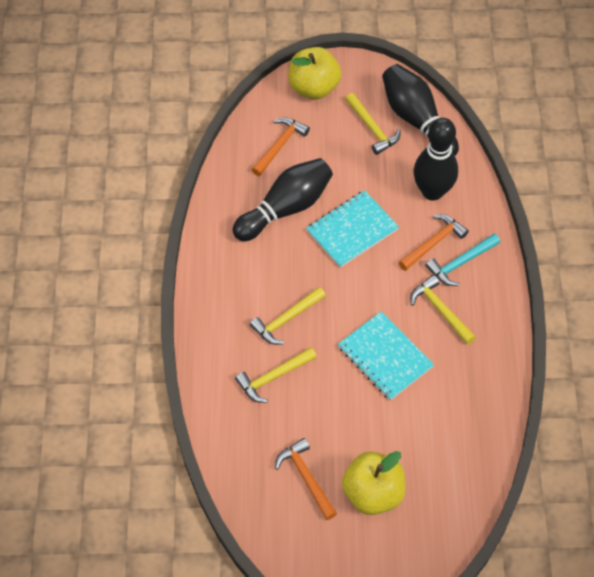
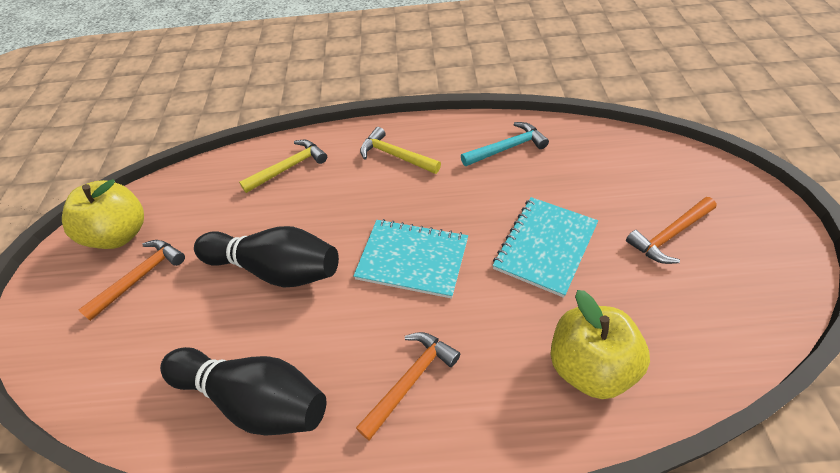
black bowling pin: [232,158,333,241] [382,64,459,156] [413,118,458,201] = 3 -> [160,347,326,435] [194,226,339,288] = 2
yellow hammer: [235,347,317,403] [250,287,326,345] [345,93,401,155] [410,275,476,344] = 4 -> [239,140,327,193] [360,127,441,174] = 2

